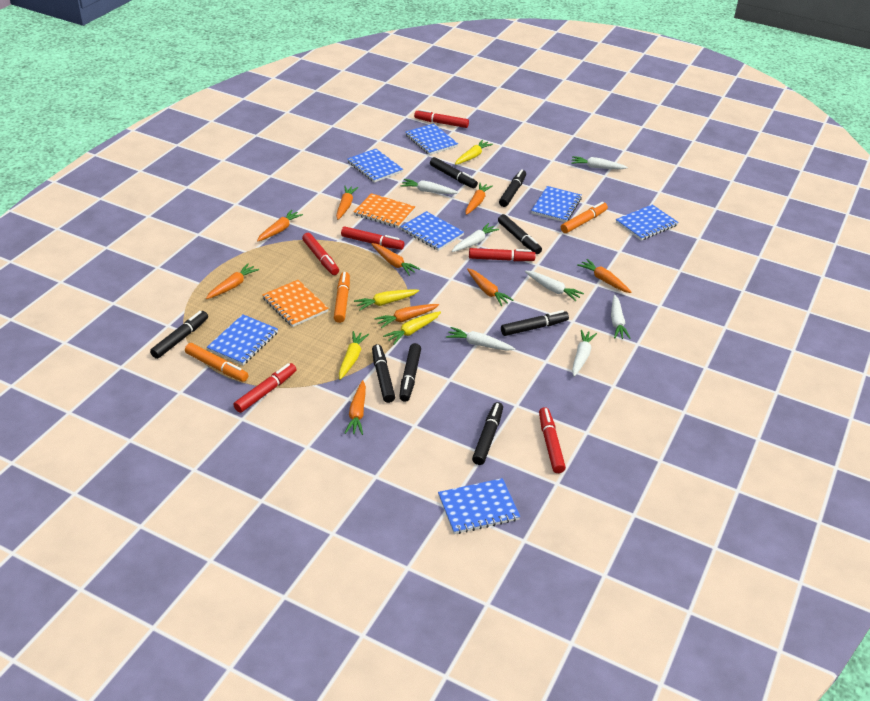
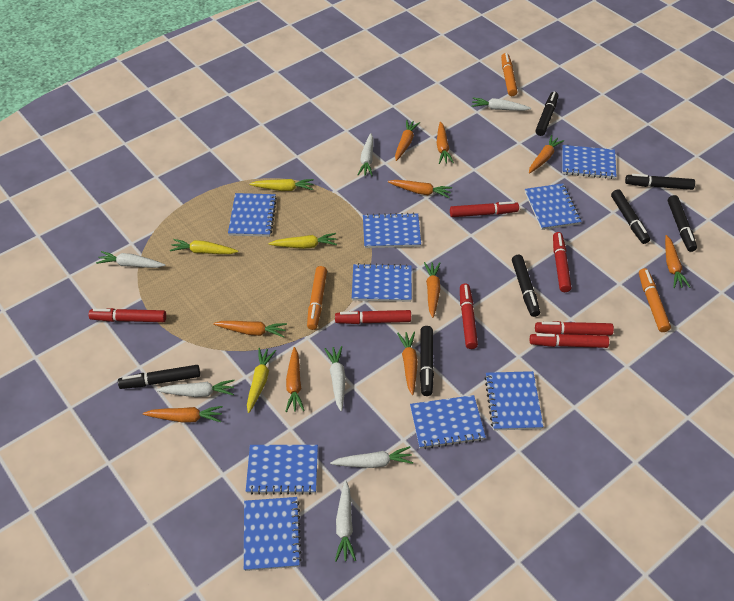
black marker: [150,311,208,359] [372,344,395,403] [399,343,421,402] [430,157,478,188] [472,402,503,465] [498,214,542,254] [499,169,526,207] [501,310,569,336] = 8 -> [118,365,200,389] [420,326,434,396] [512,255,540,317] [535,92,558,136] [611,189,650,244] [625,174,695,190] [668,195,697,252] = 7
blue notebook: [207,314,278,365] [347,149,403,183] [400,211,464,251] [405,124,458,155] [438,478,520,534] [531,186,582,222] [616,204,679,241] = 7 -> [228,193,277,237] [244,497,302,571] [246,445,318,495] [352,263,412,302] [363,213,421,248] [410,395,486,449] [484,371,544,431] [525,183,582,230] [562,145,617,179] = 9
orange carrot: [206,263,259,299] [257,210,303,242] [336,186,358,220] [345,380,366,435] [371,243,420,276] [374,304,439,328] [466,183,493,215] [467,268,514,306] [577,259,632,293] = 9 -> [143,406,223,423] [213,321,287,337] [285,347,304,412] [388,180,452,198] [395,120,420,161] [397,332,418,395] [424,262,440,318] [437,122,454,164] [529,135,564,174] [665,235,690,288] = 10
orange notebook: [262,280,329,327] [354,193,415,228] = 2 -> none = 0
red marker: [233,363,296,413] [302,233,339,275] [341,227,404,250] [414,109,469,128] [469,248,536,261] [539,407,566,473] = 6 -> [89,308,166,322] [335,310,411,324] [450,201,519,217] [460,283,478,349] [530,333,609,348] [535,321,614,335] [553,232,571,292] = 7

